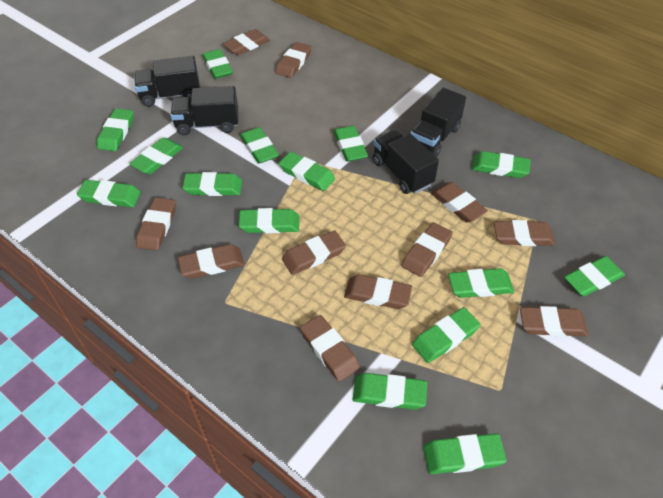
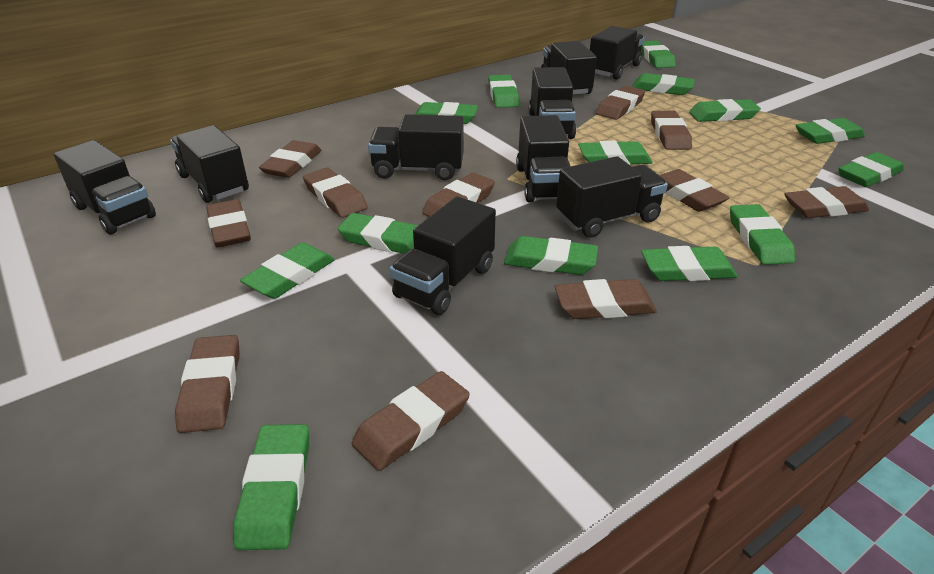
black truck: [134,56,200,107] [170,86,238,135] [373,130,439,194] [410,87,466,157] = 4 -> [54,140,156,235] [170,125,249,203] [368,114,464,180] [390,196,496,315] [516,115,570,203] [529,67,576,139] [541,41,597,95] [556,156,668,238] [590,26,644,80] = 9
green eraser: [77,180,141,207] [97,108,134,151] [130,137,183,174] [182,172,242,196] [203,49,233,79] [239,208,299,233] [240,127,279,164] [279,152,335,191] [333,126,368,162] [353,373,427,410] [412,307,481,363] [424,433,507,474] [448,268,514,298] [472,151,531,178] [564,256,625,297] = 15 -> [233,424,309,550] [240,242,335,299] [338,213,418,254] [415,102,478,124] [488,75,519,108] [504,236,598,275] [578,141,652,165] [632,73,695,95] [641,41,676,68] [641,246,738,281] [689,99,761,122] [730,204,795,265] [796,118,865,144] [838,152,904,187] = 14

